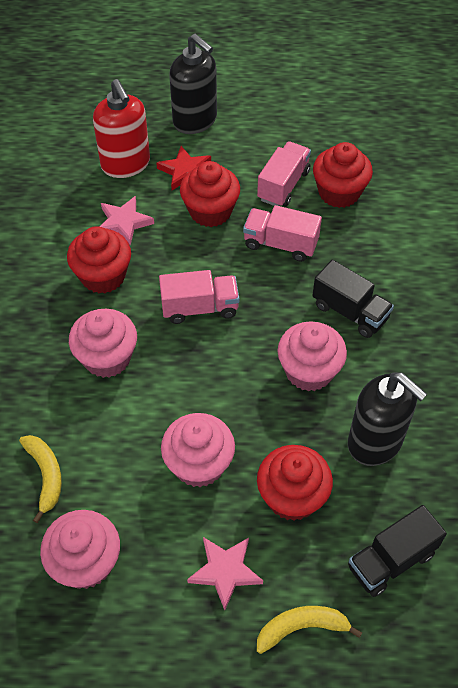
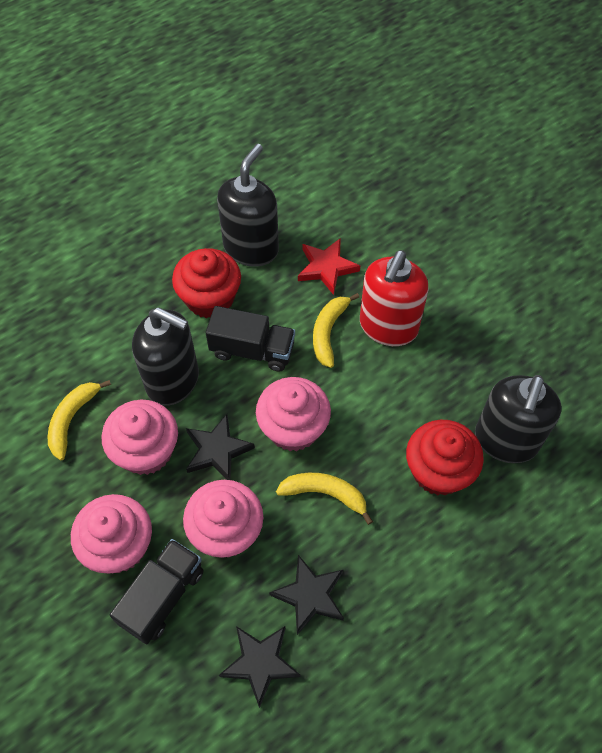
black soap dispenser: [169,33,217,134] [348,372,427,466] = 2 -> [132,308,199,406] [217,144,279,267] [475,375,561,463] = 3
black star: none = 0 -> [186,414,255,480] [219,626,301,708] [269,555,344,635] = 3
pink star: [100,196,154,245] [187,537,263,610] = 2 -> none = 0
pink truck: [159,270,239,324] [243,205,322,262] [257,141,311,207] = 3 -> none = 0
red cupcake: [67,226,131,294] [180,161,240,227] [257,445,333,521] [313,142,373,208] = 4 -> [172,248,241,318] [406,420,484,496] = 2
yellow banana: [19,435,62,523] [257,606,362,654] = 2 -> [48,380,111,460] [276,473,373,525] [313,293,359,368] = 3

